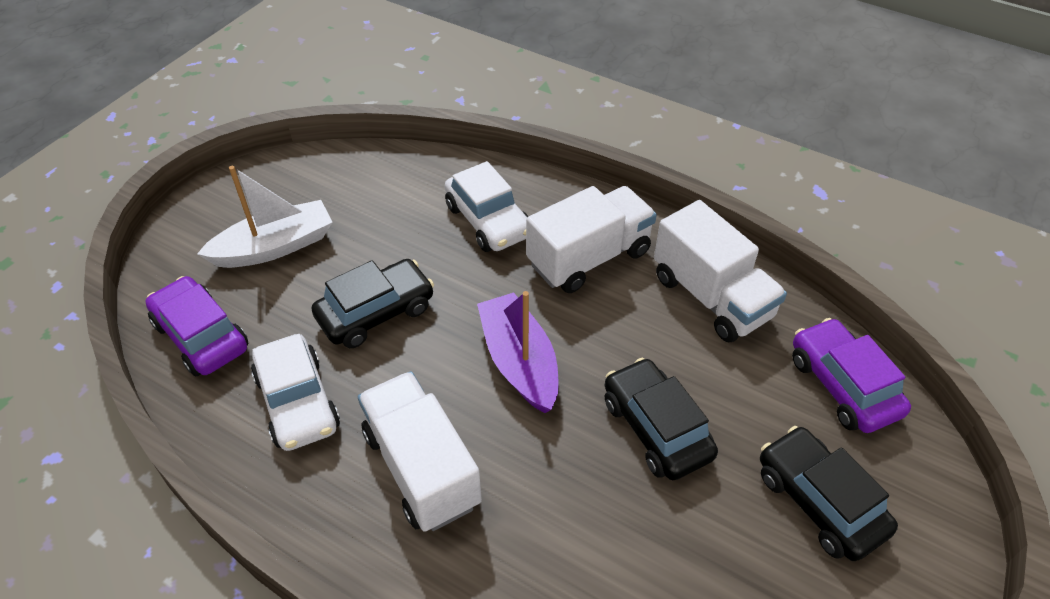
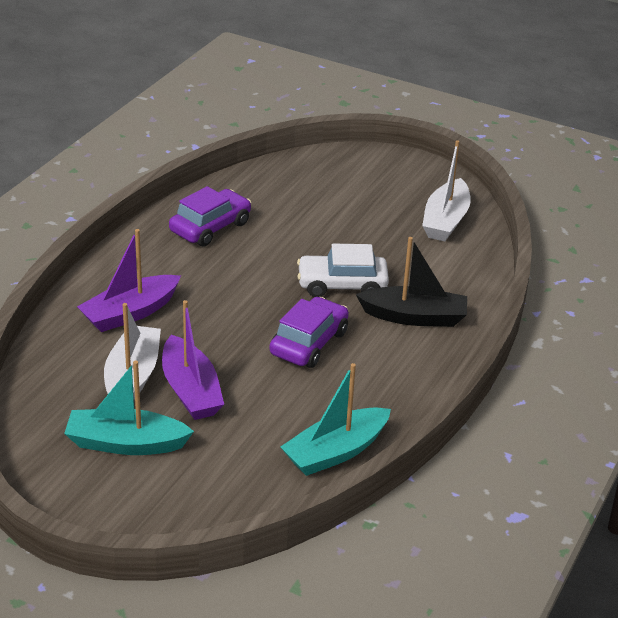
black boat: none = 0 -> [356,237,467,327] = 1
black car: [311,259,434,348] [605,358,718,480] [760,426,898,561] = 3 -> none = 0
purple boat: [477,291,559,413] = 1 -> [77,229,181,332] [162,300,224,420] = 2
turquoise boat: none = 0 -> [64,361,194,455] [280,363,391,476] = 2
white boat: [197,166,332,268] = 1 -> [104,303,161,400] [422,140,471,241] = 2
white car: [251,334,340,451] [445,161,528,252] = 2 -> [297,244,389,297] = 1
white truck: [358,371,482,532] [526,186,657,293] [654,200,787,342] = 3 -> none = 0

